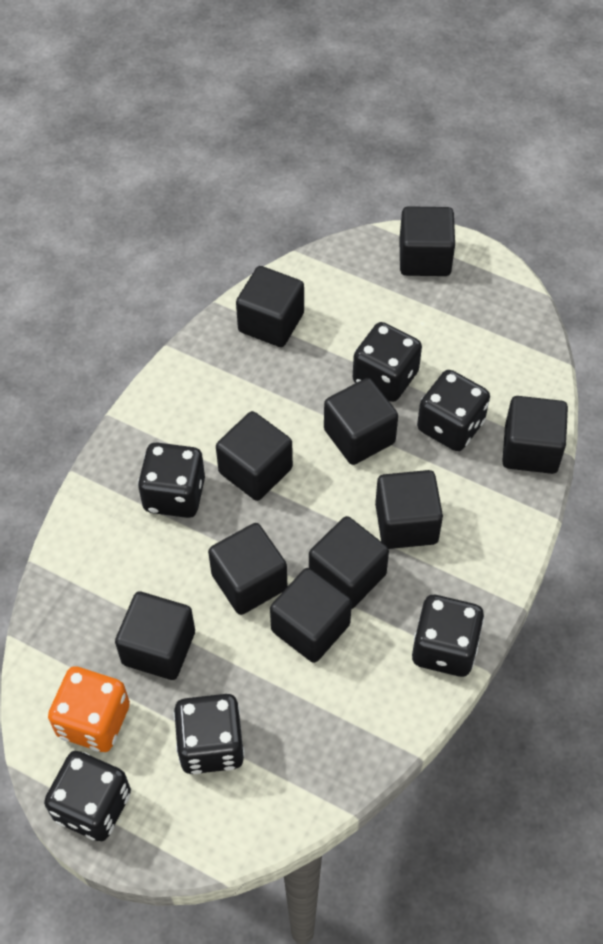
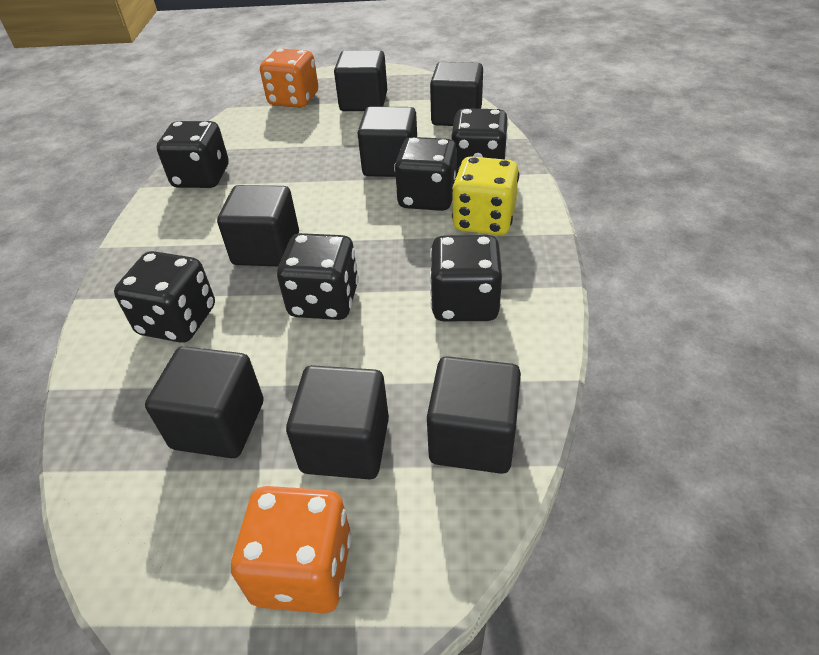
black cube: [115,592,195,680] [208,523,287,615] [216,411,293,501] [236,266,304,347] [270,568,352,663] [309,516,389,609] [324,378,398,465] [375,470,443,549] [399,206,455,276] [502,396,568,474] = 10 -> [145,346,264,458] [217,185,299,266] [286,365,389,480] [334,50,387,111] [357,106,417,177] [427,356,521,474] [430,62,483,126] = 7
orange dice: [48,666,130,752] = 1 -> [231,486,352,613] [260,48,318,108] = 2
yellow dice: none = 0 -> [452,156,519,235] = 1

